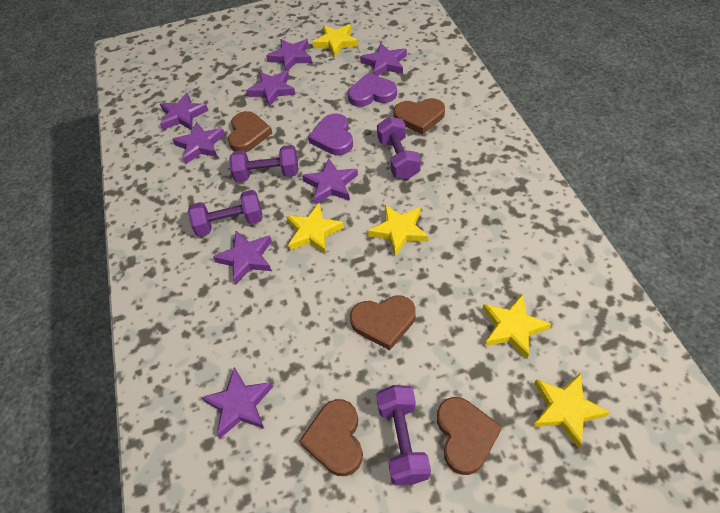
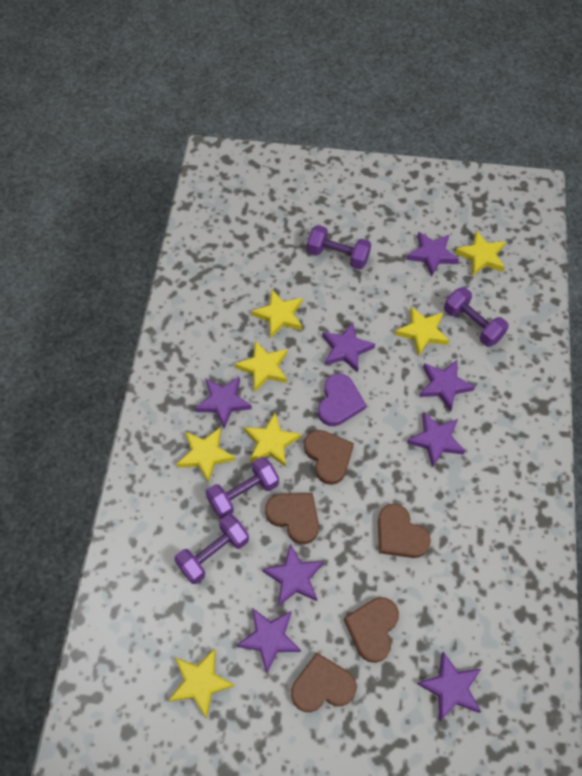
purple heart: [308,113,353,155] [348,73,397,107] = 2 -> [318,373,366,426] = 1
yellow star: [286,203,344,254] [312,24,358,57] [368,204,428,256] [483,294,551,359] [533,373,610,448] = 5 -> [169,648,235,719] [177,428,235,483] [235,340,287,392] [244,413,301,467] [252,290,302,338] [395,307,449,356] [455,231,506,276] = 7

